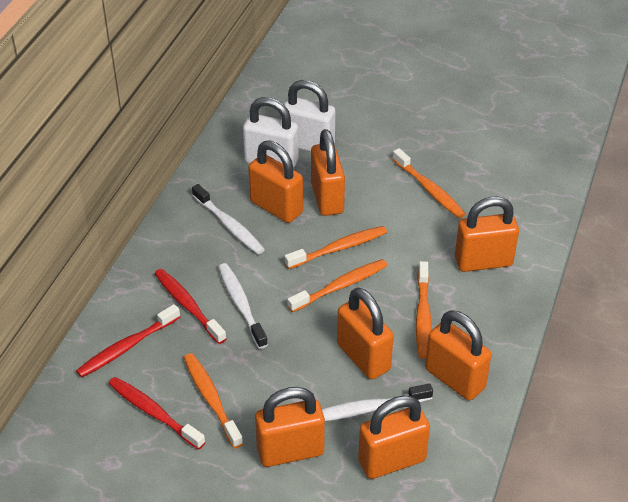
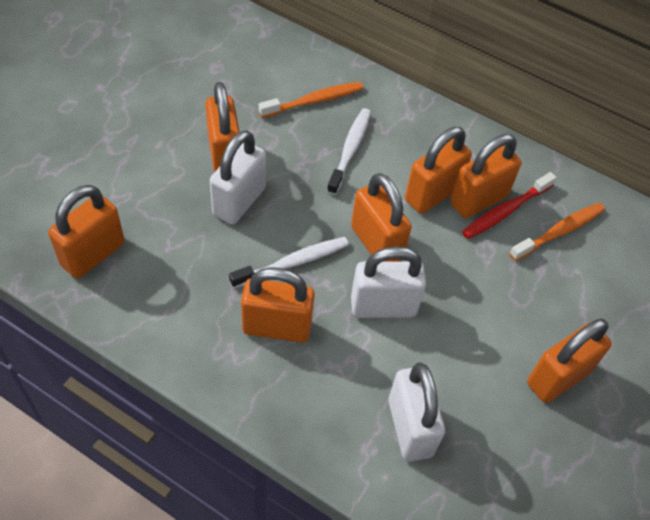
orange toothbrush: [184,353,243,449] [285,226,387,269] [287,259,388,312] [393,148,465,218] [416,261,432,359] = 5 -> [259,82,363,118] [509,202,605,261] = 2
red toothbrush: [76,304,180,378] [109,377,205,450] [154,269,227,344] = 3 -> [462,172,557,239] = 1
white padlock: [243,97,299,170] [281,80,335,152] = 2 -> [210,130,266,224] [351,246,426,318] [388,362,445,462] = 3
white toothbrush: [192,184,265,254] [218,263,268,349] [322,384,433,421] = 3 -> [229,237,349,288] [327,108,371,195] = 2

